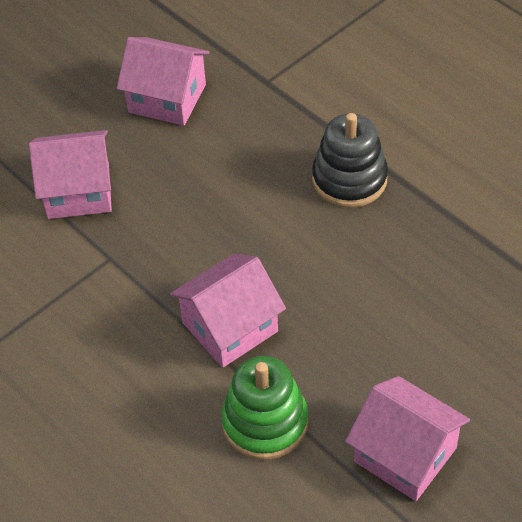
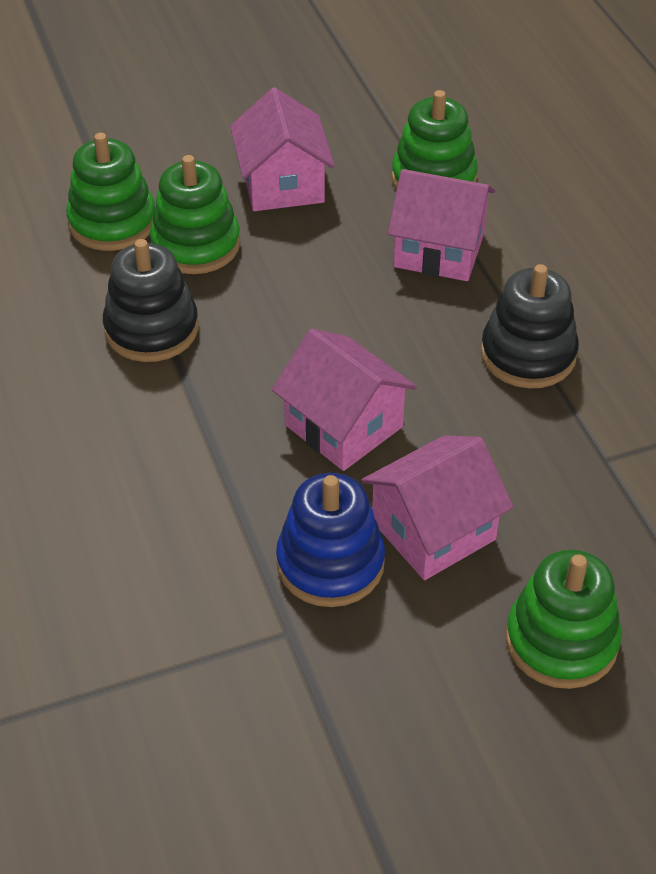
black stacking toy: [312,113,388,208] = 1 -> [103,239,199,362] [481,264,579,388] = 2
blue stacking toy: none = 0 -> [276,473,385,607] = 1
green stacking toy: [221,356,308,460] = 1 -> [66,133,155,251] [150,155,240,274] [391,90,478,190] [506,549,622,689] = 4

